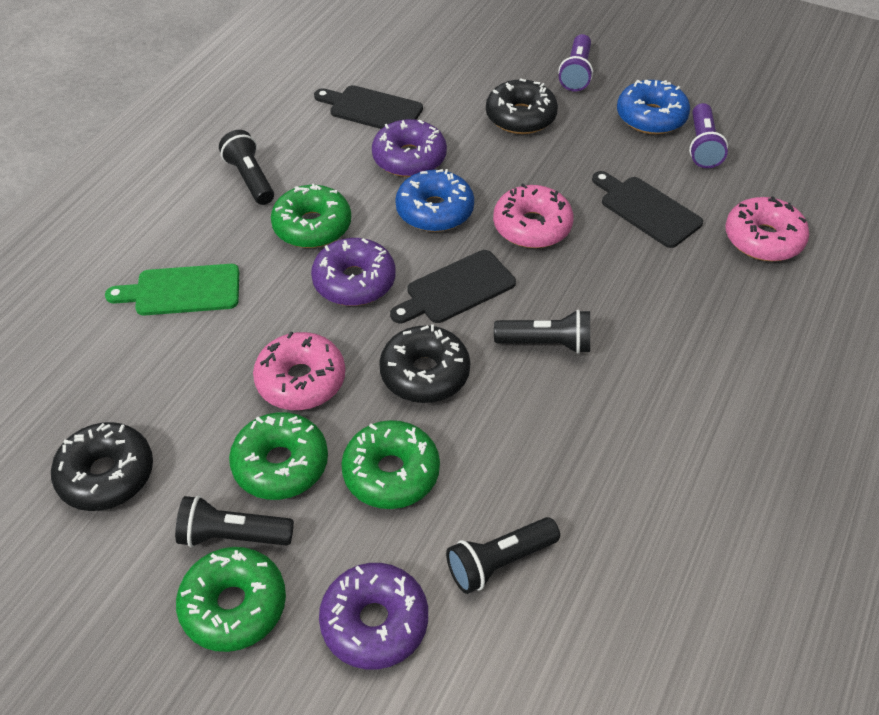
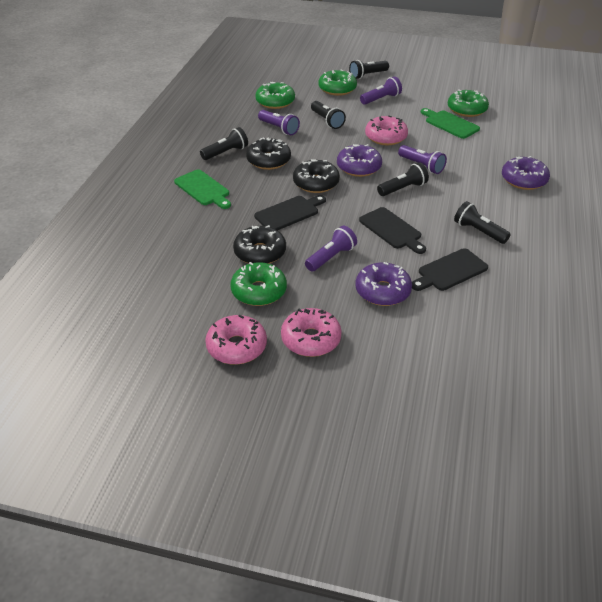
black flashlight: [175,496,294,547] [219,130,274,205] [446,517,560,594] [494,309,590,354] = 4 -> [200,127,248,160] [311,101,346,129] [349,60,389,79] [377,163,429,196] [454,201,511,244] = 5
blue donut: [395,169,474,232] [617,79,690,134] = 2 -> none = 0
green cutting board: [105,264,239,316] = 1 -> [174,169,231,209] [420,108,480,139] = 2
purple flashlight: [558,34,593,91] [689,103,728,168] = 2 -> [258,110,300,135] [305,226,357,272] [360,76,402,105] [398,145,447,174] = 4

